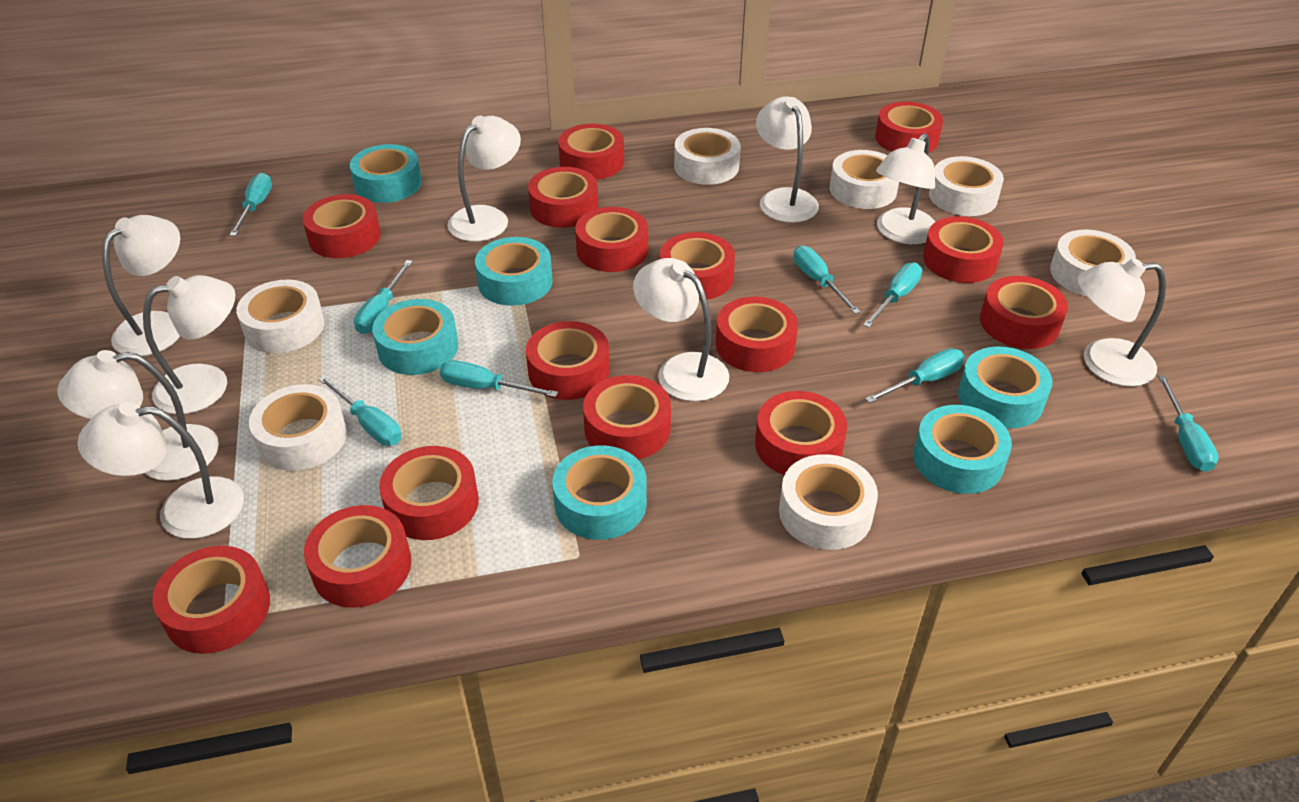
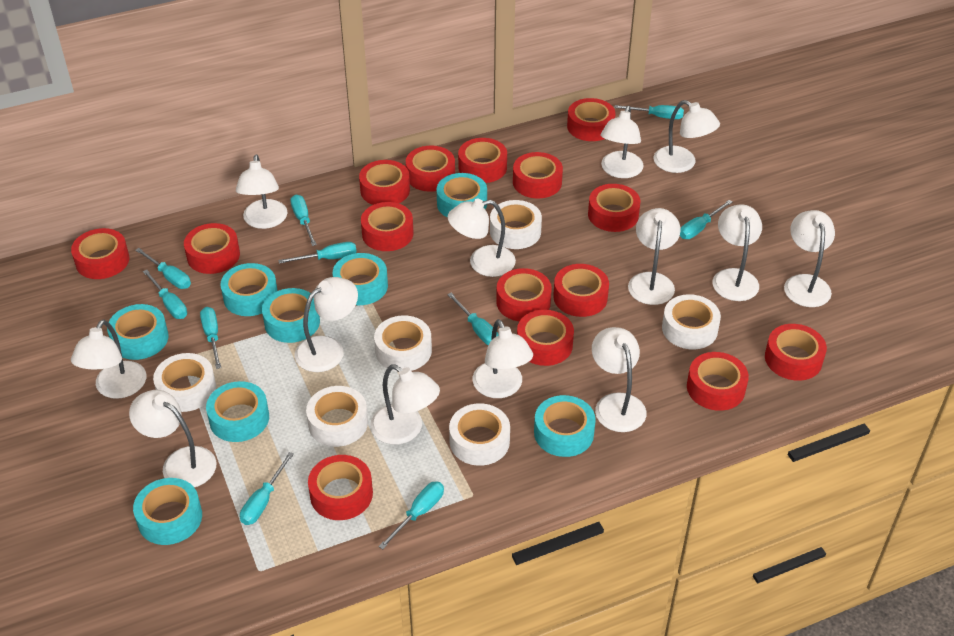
turquoise screwdriver: [229,173,272,236] [318,375,402,446] [354,260,413,334] [440,360,558,397] [793,245,861,314] [863,262,922,328] [865,348,965,403] [1158,375,1219,472] = 8 -> [135,248,191,289] [143,270,187,319] [200,307,221,369] [240,452,294,525] [278,242,357,264] [290,195,317,246] [378,481,444,549] [447,293,499,345] [614,105,684,119] [680,200,732,239] = 10
turquoise tape: [350,144,422,203] [372,299,458,375] [475,237,552,306] [552,445,647,540] [913,405,1012,494] [958,346,1052,428] = 6 -> [107,304,169,360] [133,478,202,545] [206,381,269,442] [221,263,278,316] [262,288,320,343] [333,253,388,305] [437,173,487,218] [534,395,596,457] = 8
white lamp: [57,350,219,481] [78,402,244,539] [102,215,180,356] [143,275,235,414] [447,116,521,242] [633,258,729,401] [756,96,819,223] [876,133,935,244] [1077,258,1166,387] = 9 -> [71,319,146,399] [129,390,216,487] [236,154,287,229] [295,277,358,372] [370,364,440,444] [448,199,516,277] [472,319,533,398] [592,327,647,432] [600,106,644,178] [628,208,681,305] [654,100,720,173] [713,204,762,301] [784,210,835,307] = 13
white tape: [236,280,325,353] [249,384,347,471] [674,128,741,185] [779,454,878,550] [830,150,899,209] [929,156,1004,216] [1050,229,1136,296] = 7 -> [153,353,216,412] [306,386,368,447] [374,316,432,372] [449,403,510,466] [490,200,542,249] [662,294,721,350] = 6

